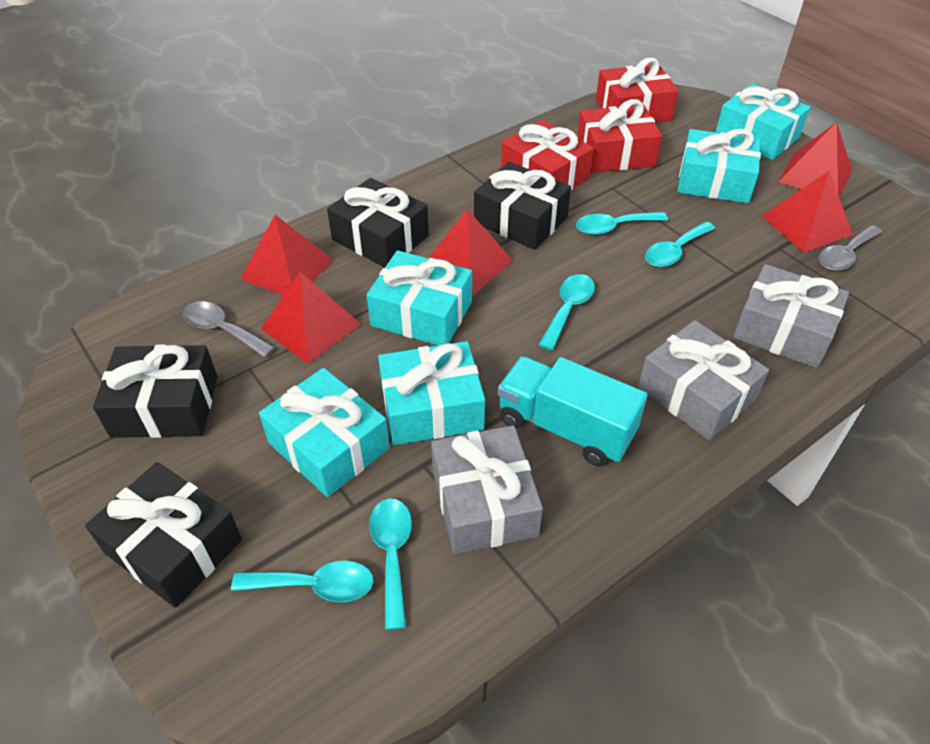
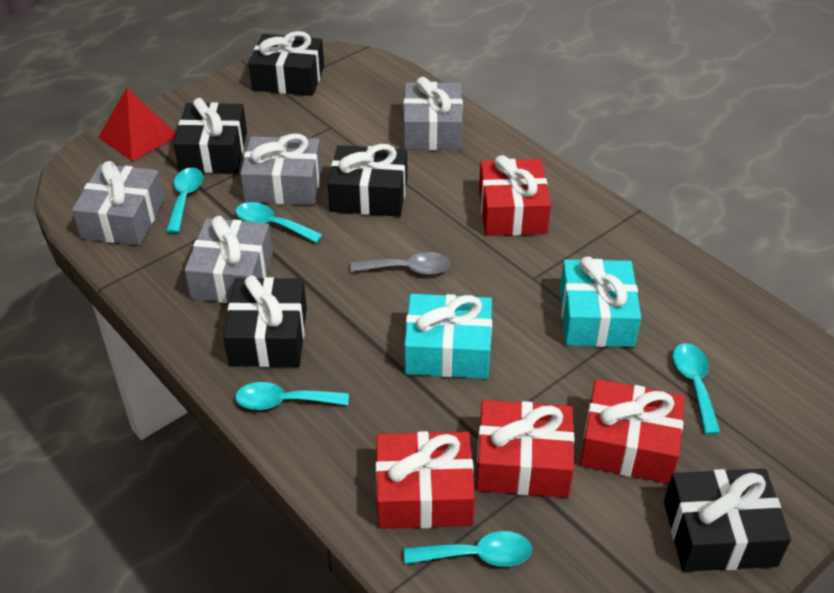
black gift: [85,462,242,608] [93,345,217,438] [327,178,429,268] [474,162,571,250] = 4 -> [174,98,247,173] [223,275,307,367] [249,31,324,96] [328,144,407,217] [664,469,791,572] = 5
grey gift: [431,425,543,554] [638,320,769,440] [733,264,849,368] = 3 -> [72,161,165,246] [184,216,273,303] [240,133,322,205] [404,77,463,150] = 4
grey spoon: [183,301,275,358] [819,225,882,271] = 2 -> [351,252,451,275] = 1
red gift: [501,120,594,190] [577,99,662,173] [596,58,678,123] = 3 -> [376,431,475,529] [476,400,574,498] [479,155,551,236] [580,379,685,484] = 4
red pyramid: [240,215,333,295] [261,272,361,364] [429,209,513,296] [762,171,853,253] [778,122,852,197] = 5 -> [98,88,176,161] = 1
turquoise gift: [259,368,390,497] [367,250,472,345] [378,341,485,445] [678,129,761,203] [716,84,810,160] = 5 -> [404,294,492,379] [560,256,641,347] = 2
turquoise truck: [498,356,648,467] = 1 -> none = 0

